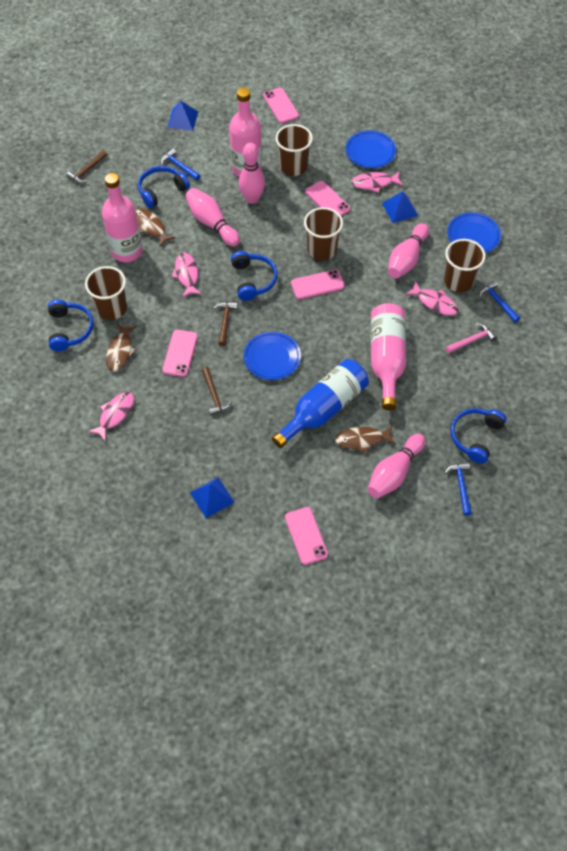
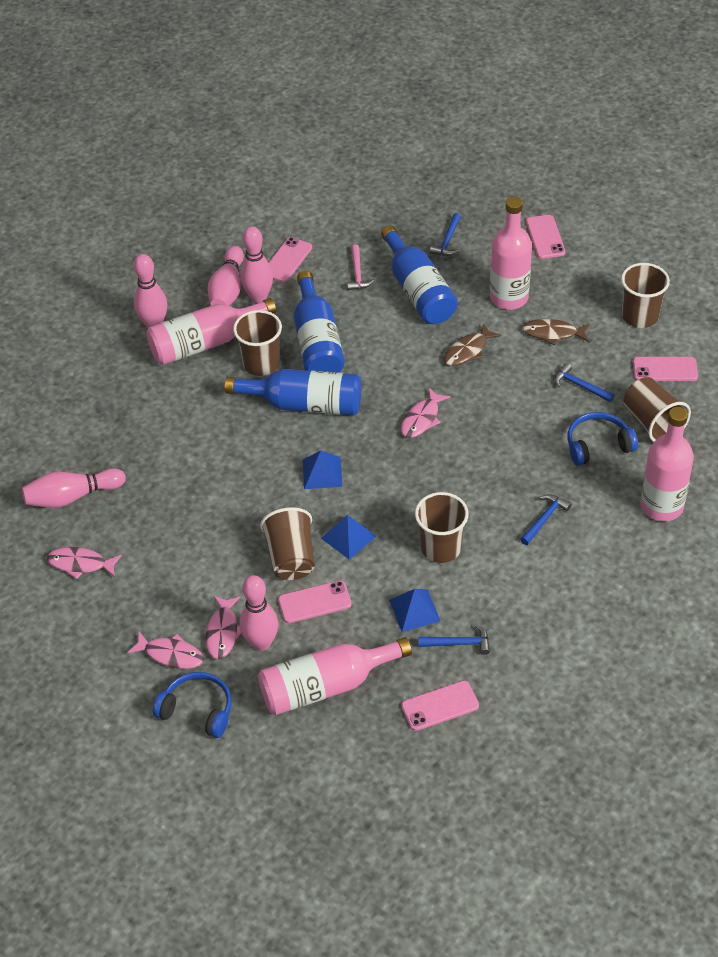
blue bottle: [272,359,369,448] = 1 -> [224,369,361,415] [294,271,345,372] [381,226,458,324] = 3
blue hammer: [161,148,200,181] [444,462,472,516] [480,280,520,323] = 3 -> [419,624,490,655] [430,213,461,256] [520,494,571,545] [555,363,614,402] = 4
blue headphones: [48,299,94,351] [138,166,190,208] [231,251,277,301] [451,408,506,464] = 4 -> [153,672,232,738] [567,412,638,466] = 2
blue plate: [243,332,301,380] [346,130,396,168] [447,212,501,253] = 3 -> none = 0
brown cup: [85,266,127,320] [276,124,313,176] [304,207,343,260] [444,239,486,292] = 4 -> [233,310,282,376] [260,507,315,580] [415,492,469,563] [621,263,670,328] [624,377,691,442] = 5
brown fish: [106,324,137,371] [136,208,176,247] [335,426,396,453] = 3 -> [444,323,501,366] [522,319,590,345] = 2
brown hammer: [66,150,107,183] [201,367,232,415] [214,302,238,346] = 3 -> none = 0
pink bottle: [102,173,143,262] [229,87,262,177] [371,303,406,410] = 3 -> [147,298,276,365] [258,637,412,715] [490,197,532,310] [641,407,694,522] = 4
pink bowling pin: [185,188,240,246] [239,143,265,204] [367,434,425,498] [388,223,429,279] = 4 -> [22,468,126,508] [134,254,167,328] [208,246,244,306] [240,226,273,303] [240,575,279,651] = 5

